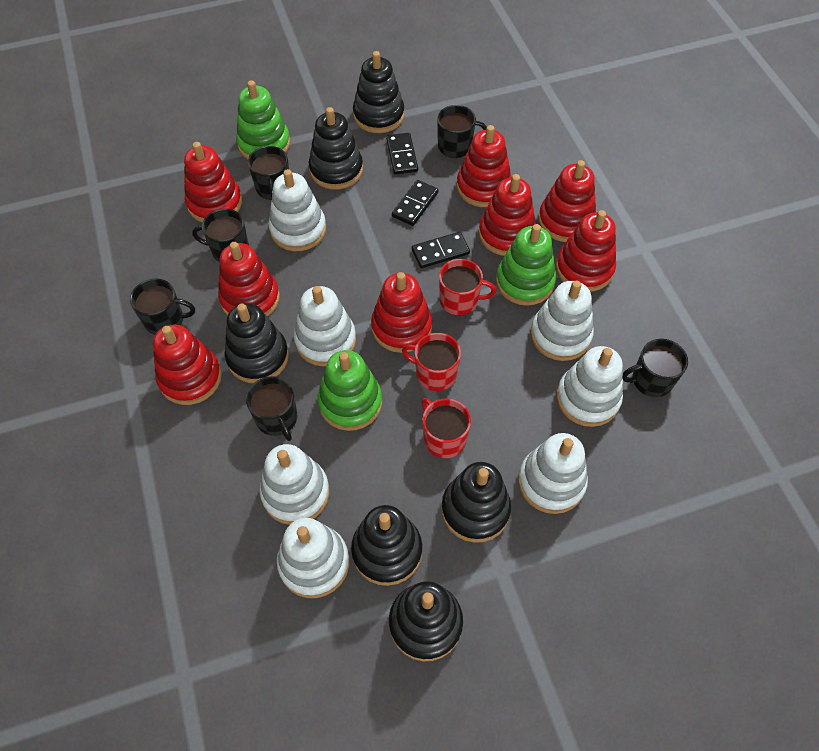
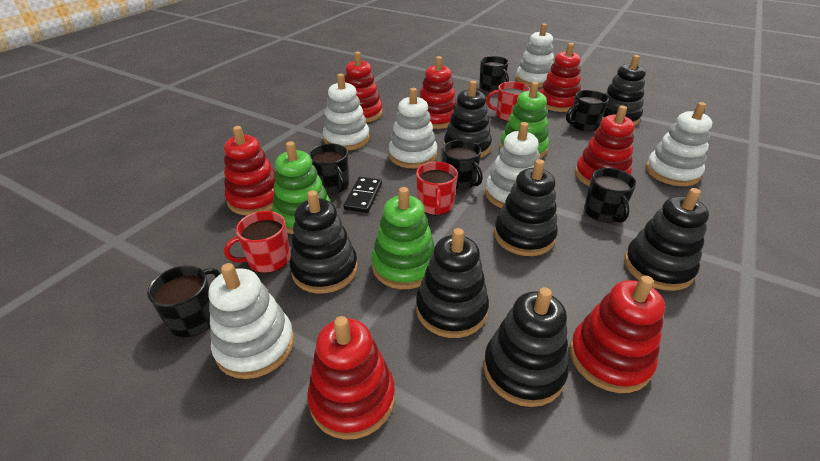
black domino: [386,133,418,174] [392,180,438,226] [412,232,470,268] = 3 -> [344,177,382,213] = 1
black stacking toy: [224,303,289,383] [309,107,363,190] [351,505,422,586] [353,51,404,133] [389,581,463,661] [441,462,511,543] = 6 -> [290,190,358,294] [416,228,489,338] [444,81,492,158] [483,287,569,407] [494,159,558,256] [602,55,646,125] [624,188,709,291] = 7
red stacking toy: [153,325,222,405] [184,142,242,223] [218,242,280,317] [371,272,432,353] [457,125,511,207] [478,174,536,256] [538,160,596,242] [556,210,616,292] = 8 -> [224,126,275,215] [307,316,395,440] [344,52,383,123] [419,56,457,129] [540,43,581,112] [570,275,665,393] [575,106,635,186] = 7
white stacking toy: [260,444,329,525] [269,169,326,251] [277,518,349,598] [294,286,356,366] [518,433,588,514] [530,280,594,361] [556,346,623,427] = 7 -> [209,263,294,379] [323,74,370,151] [389,88,437,168] [485,122,539,208] [516,23,554,87] [646,102,712,186] = 6

